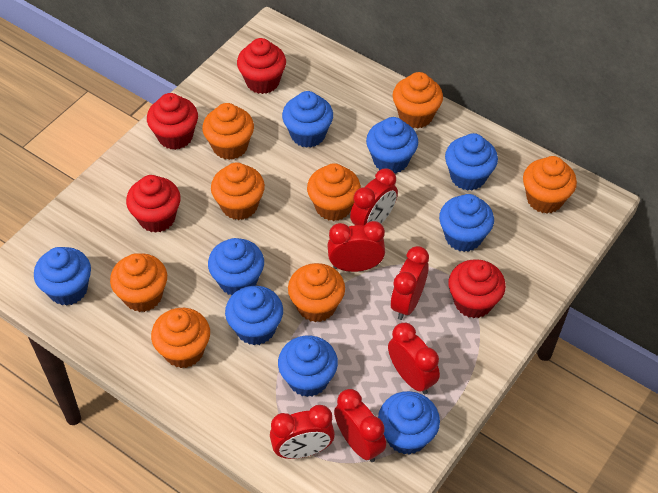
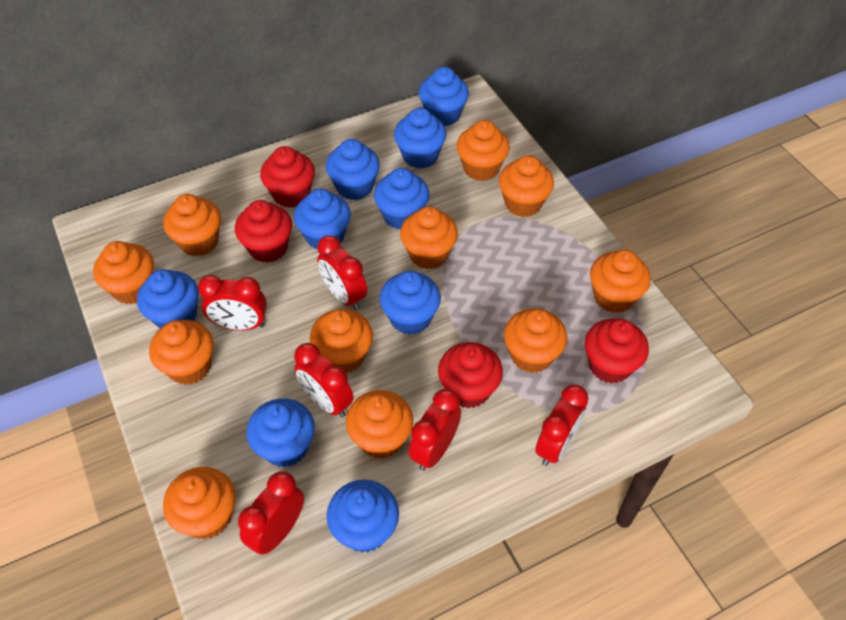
orange cupcake: [110,253,167,312] [151,308,210,368] [202,103,254,160] [211,162,265,220] [288,263,345,322] [307,163,361,221] [393,72,443,129] [523,156,577,213] = 8 -> [93,241,154,304] [149,320,214,385] [163,194,221,256] [163,467,236,539] [310,309,373,373] [346,390,413,459] [400,206,458,269] [457,120,510,181] [499,155,554,217] [504,309,567,373] [590,249,651,313] = 11

